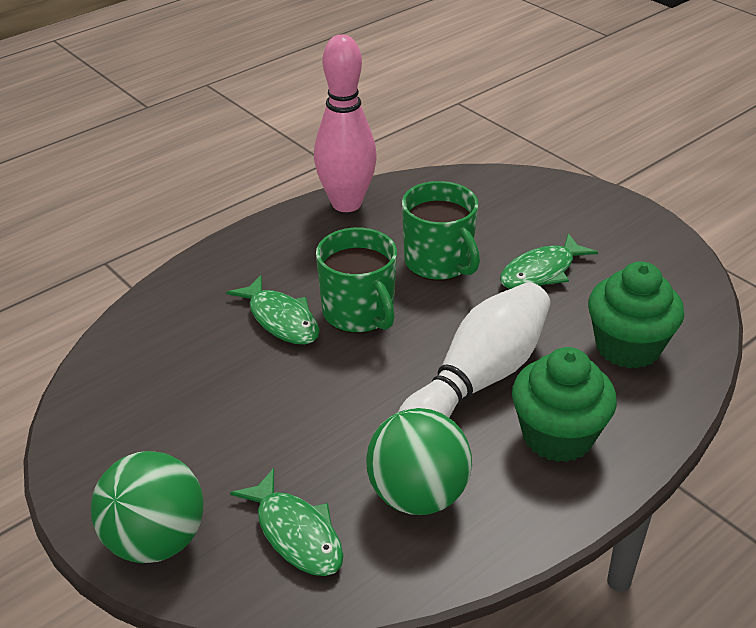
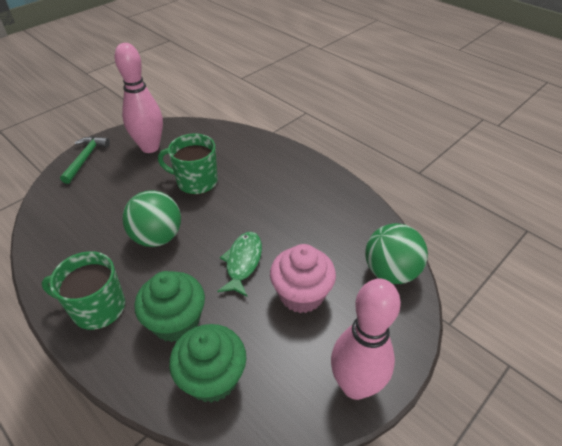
green fish: [226,275,320,345] [230,468,344,576] [500,233,598,289] = 3 -> [217,232,262,297] = 1
green hammer: none = 0 -> [60,137,110,184] = 1
pink bowling pin: [314,35,377,212] = 1 -> [115,43,163,153] [331,279,401,400] = 2
pink cupcake: none = 0 -> [270,244,336,313] = 1
white bowling pin: [398,282,551,418] = 1 -> none = 0

